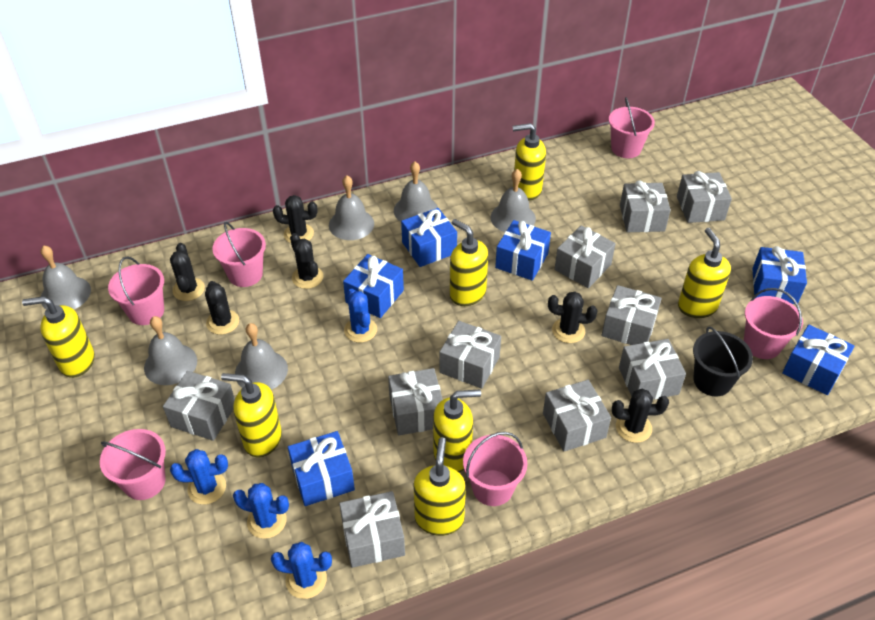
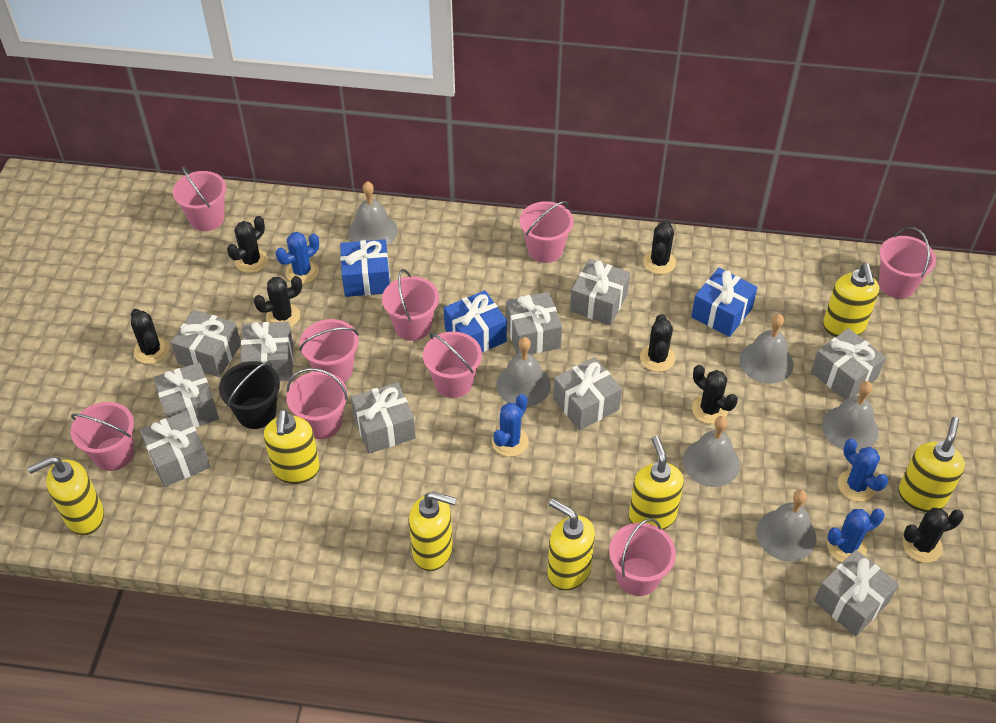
black cactus: [170,243,205,301] [205,281,239,335] [273,195,317,243] [290,233,323,289] [548,292,597,343] [612,389,669,443] = 6 -> [131,309,169,364] [227,216,268,273] [254,276,302,327] [640,314,675,372] [643,220,676,274] [692,365,738,424] [903,508,964,563] = 7
blue gift: [288,431,355,506] [343,254,404,318] [401,208,457,267] [495,220,551,281] [752,246,807,304] [782,325,855,395] = 6 -> [340,239,390,297] [444,290,507,352] [691,268,758,337] = 3
pink bucket: [100,429,166,500] [108,256,164,325] [212,222,266,287] [463,432,527,506] [609,97,655,158] [744,288,803,359] = 6 -> [71,402,134,471] [173,166,226,231] [286,368,348,439] [299,319,359,382] [382,269,439,341] [423,332,482,398] [519,201,574,263] [609,518,676,596] [879,227,936,299] = 9

